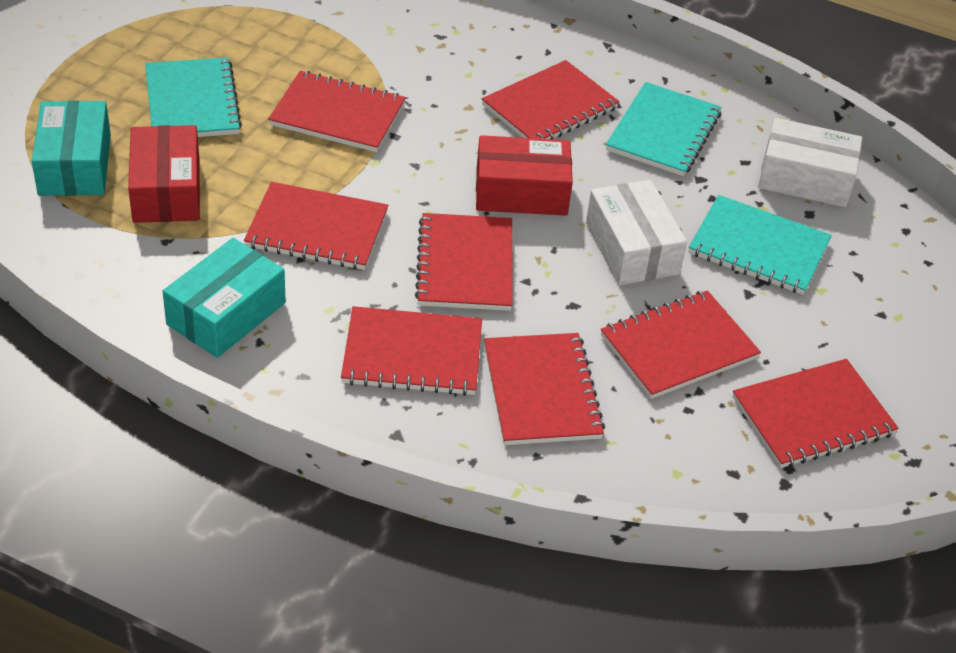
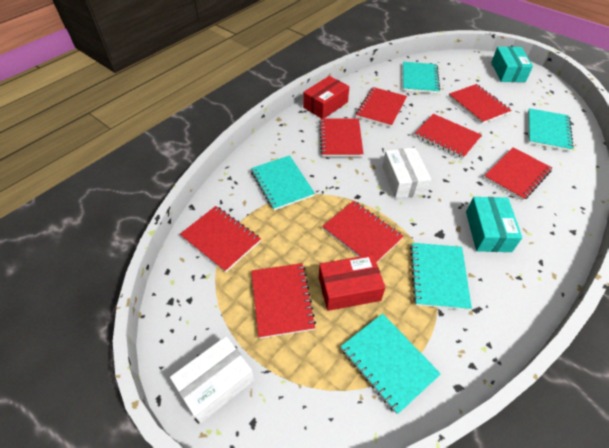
turquoise notebook: [145,57,242,137] [606,82,722,176] [688,195,832,295] = 3 -> [251,155,315,210] [340,313,441,414] [403,62,440,93] [410,243,472,310] [528,108,574,151] = 5

